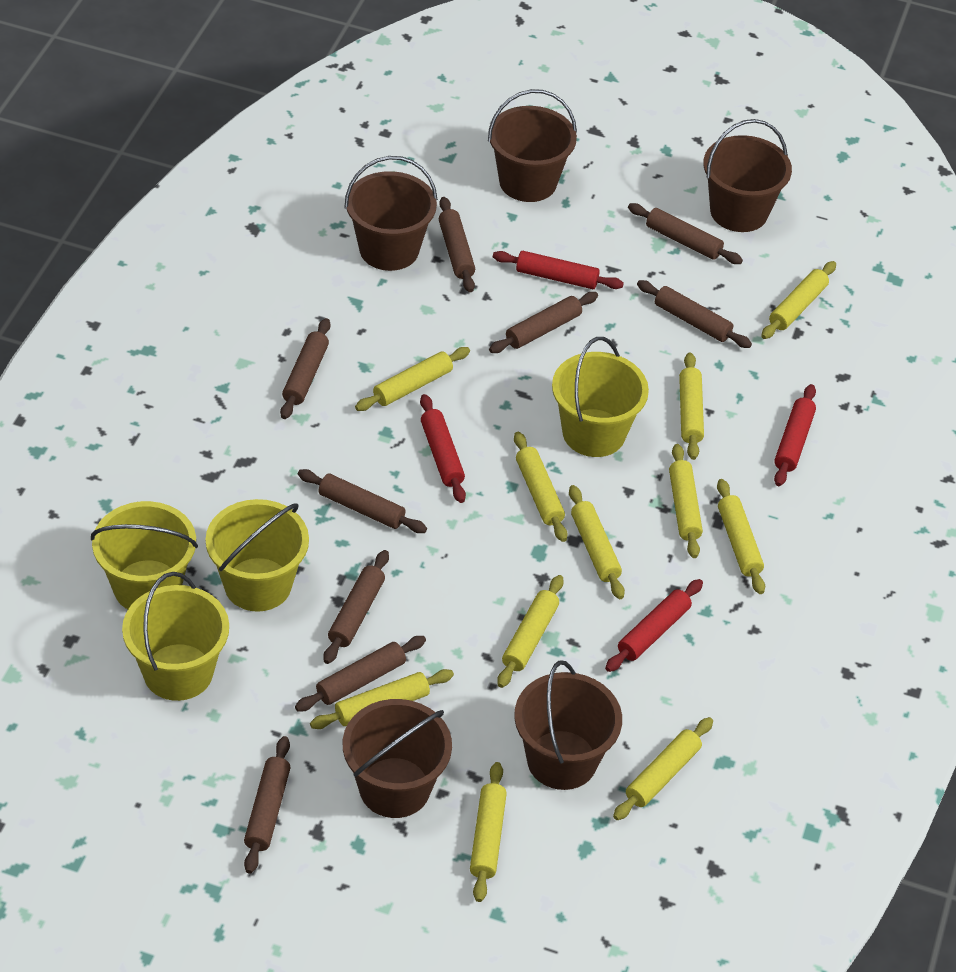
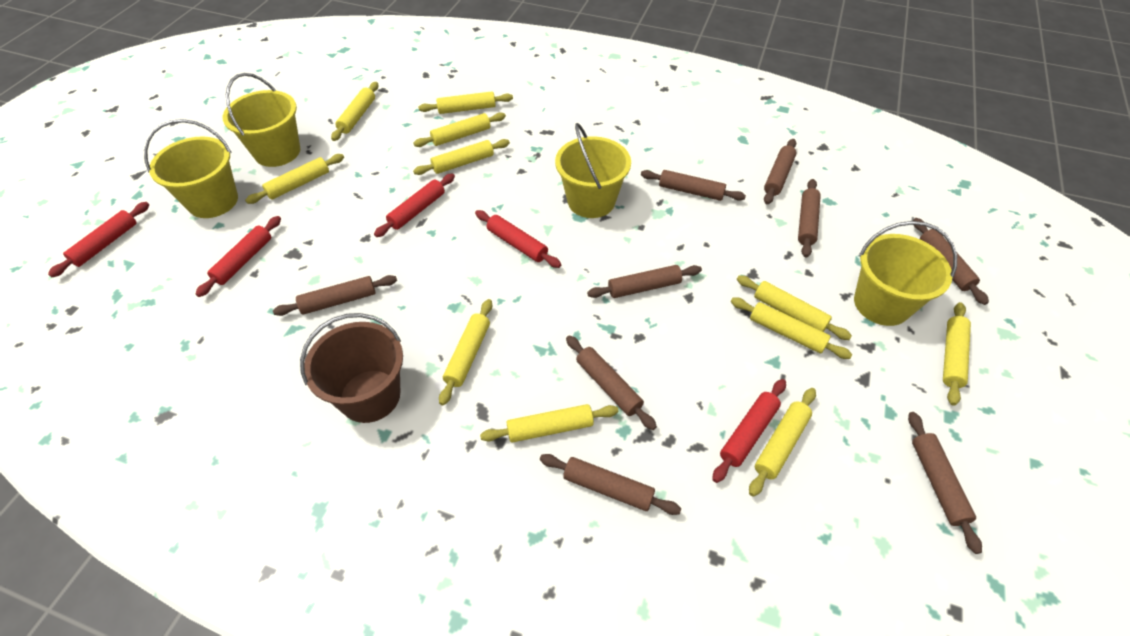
brown bucket: [343,699,452,818] [344,156,438,271] [488,89,577,202] [514,660,622,790] [703,119,792,232] = 5 -> [300,313,403,423] = 1
red rolling pin: [420,394,466,503] [493,251,624,289] [605,579,703,672] [774,384,816,486] = 4 -> [48,202,149,277] [196,216,281,297] [374,173,455,237] [475,210,561,268] [712,379,786,483] = 5

